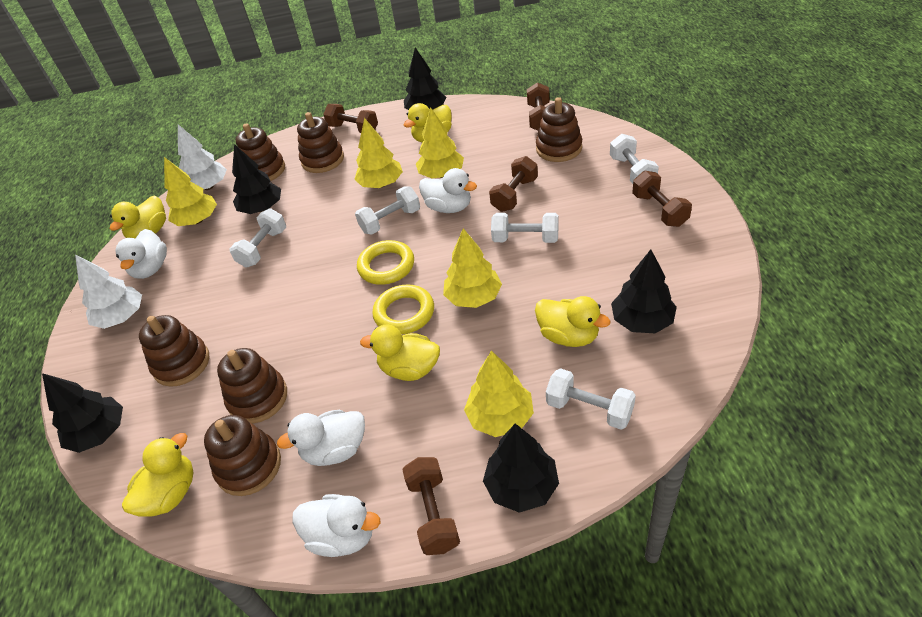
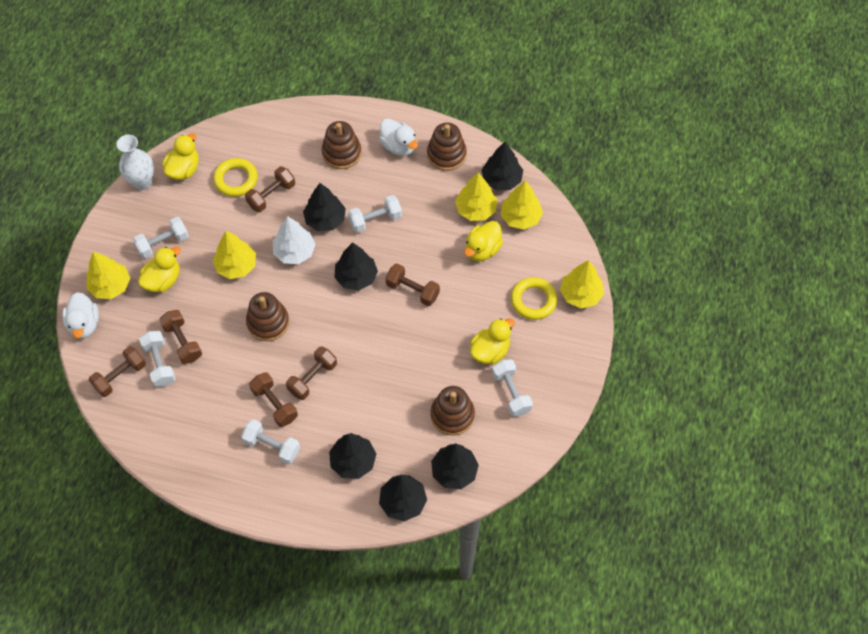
black tree: [42,373,123,453] [232,144,281,214] [404,48,446,110] [483,423,559,513] [611,249,677,333] = 5 -> [303,183,346,231] [329,433,376,479] [334,242,378,291] [379,475,427,521] [431,443,479,489] [481,142,523,190] = 6
brown dumbbell: [323,104,378,133] [402,457,460,555] [489,156,538,212] [527,82,549,130] [632,171,692,227] = 5 -> [89,346,146,397] [159,310,202,364] [245,166,295,212] [249,372,298,427] [286,347,337,400] [385,263,440,306] = 6
brown stacking toy: [139,315,209,387] [204,415,281,496] [217,348,287,424] [236,123,285,181] [297,112,344,173] [536,97,582,162] = 6 -> [246,292,289,341] [322,121,362,169] [427,123,467,171] [431,386,475,436] = 4
white duck: [116,229,167,279] [277,410,365,466] [292,494,380,557] [419,168,477,213] = 4 -> [62,292,99,339] [379,119,418,156] = 2
white tree: [75,254,142,329] [178,125,227,190] = 2 -> [273,216,316,264] = 1
white vase: none = 0 -> [117,135,154,190] = 1
yellow duck: [110,195,166,238] [122,433,194,517] [360,324,440,381] [403,103,452,142] [535,296,610,347] = 5 -> [138,246,181,292] [162,133,199,180] [464,221,503,261] [470,318,515,364] = 4

